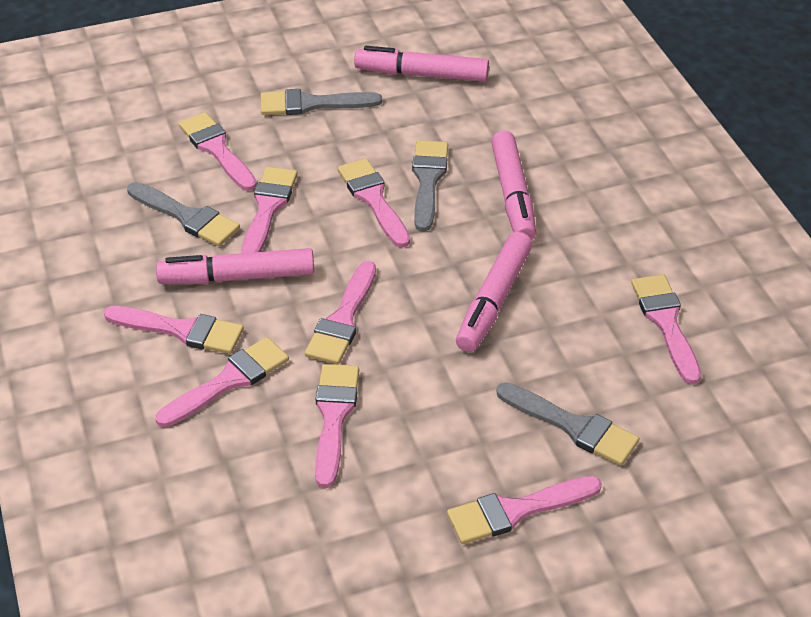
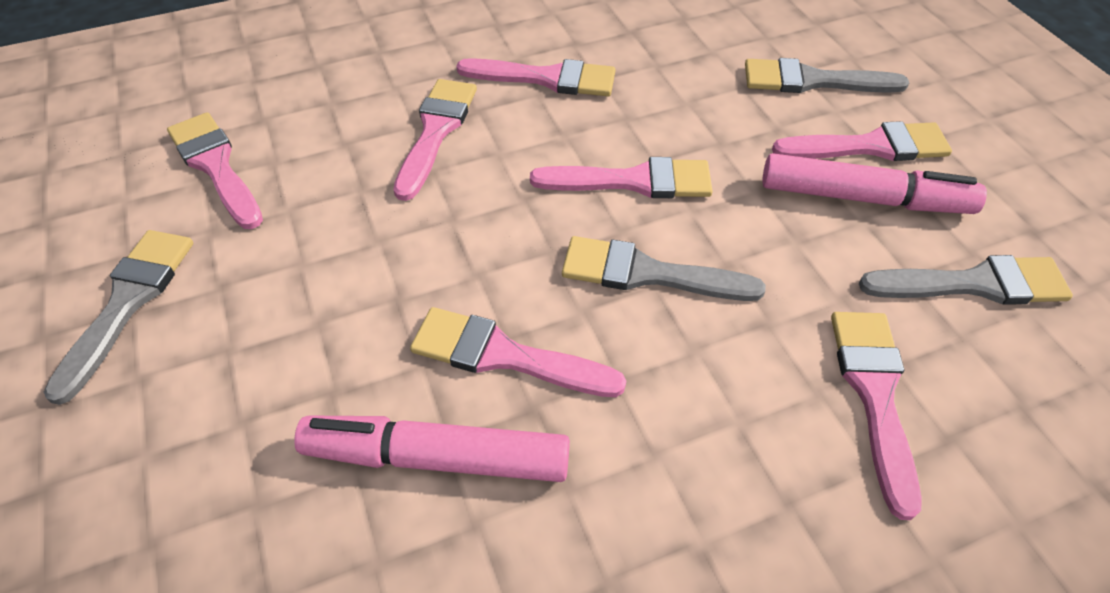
pink brush: [104,306,244,354] [155,337,289,427] [179,112,257,191] [241,167,298,253] [305,261,376,365] [315,364,359,488] [338,158,410,248] [447,476,602,544] [631,274,701,384] = 9 -> [167,112,263,229] [393,79,477,201] [410,307,626,397] [456,58,616,96] [530,157,713,198] [772,121,952,161] [831,312,921,520] = 7
pink marker: [156,248,314,284] [354,46,489,82] [456,232,532,352] [491,131,536,240] = 4 -> [294,416,570,482] [762,153,987,214] = 2

